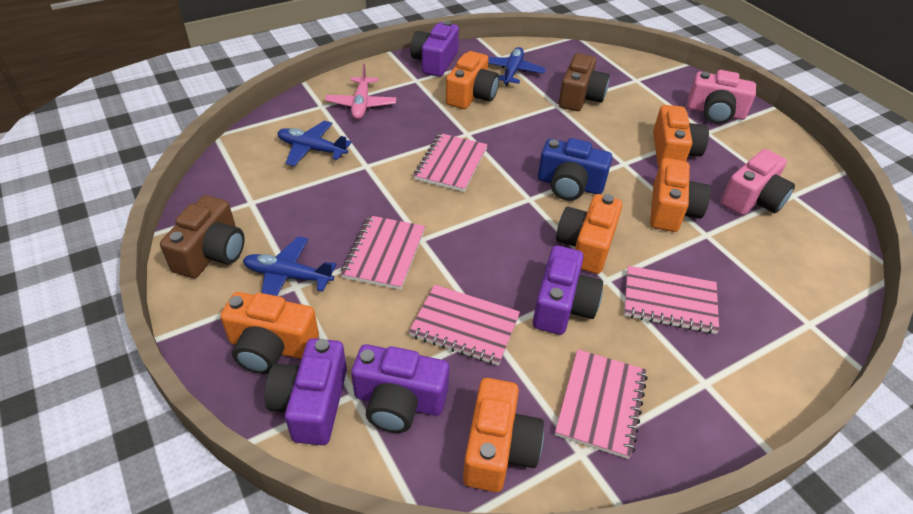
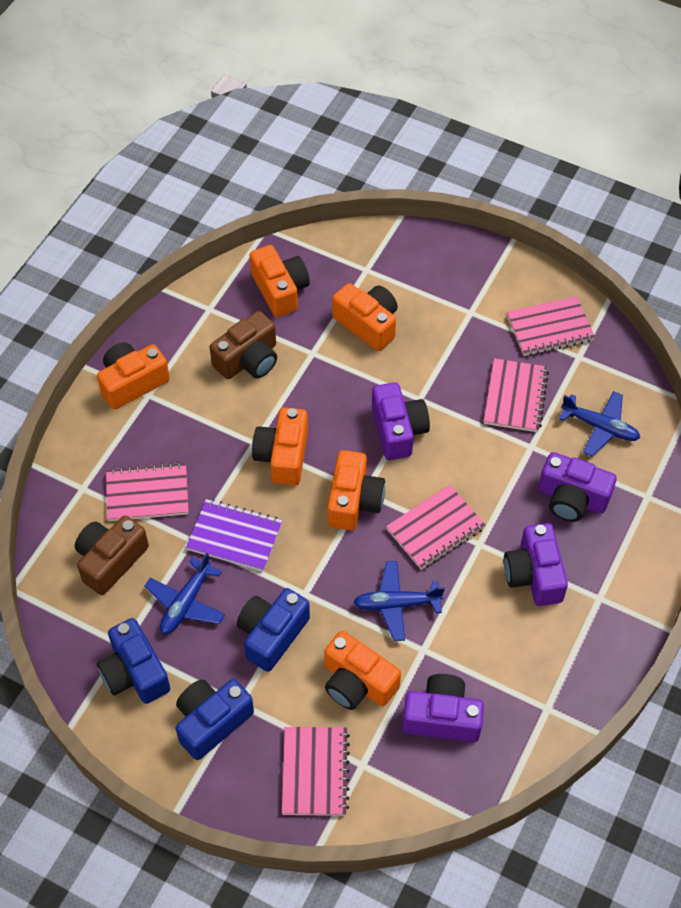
blue camera: [538,138,612,201] = 1 -> [97,618,170,704] [176,679,254,760] [237,588,310,672] = 3
pink camera: [687,70,756,124] [721,149,795,215] = 2 -> none = 0
pink plane: [325,64,397,120] = 1 -> none = 0
purple notebook: none = 0 -> [186,499,283,571] = 1

